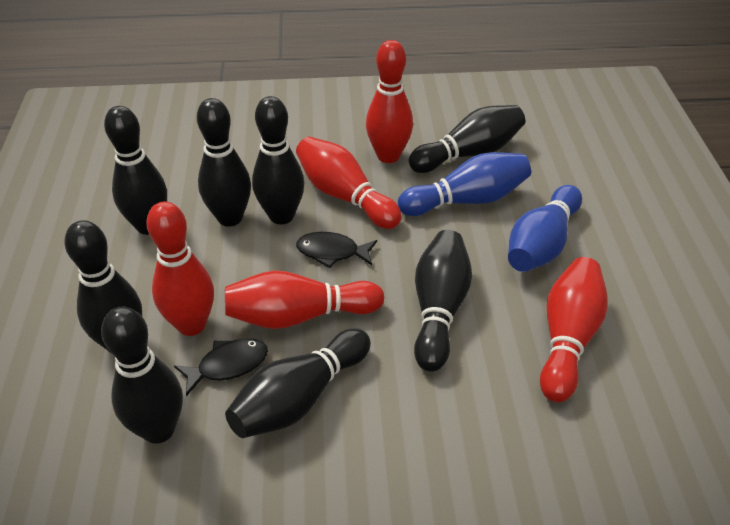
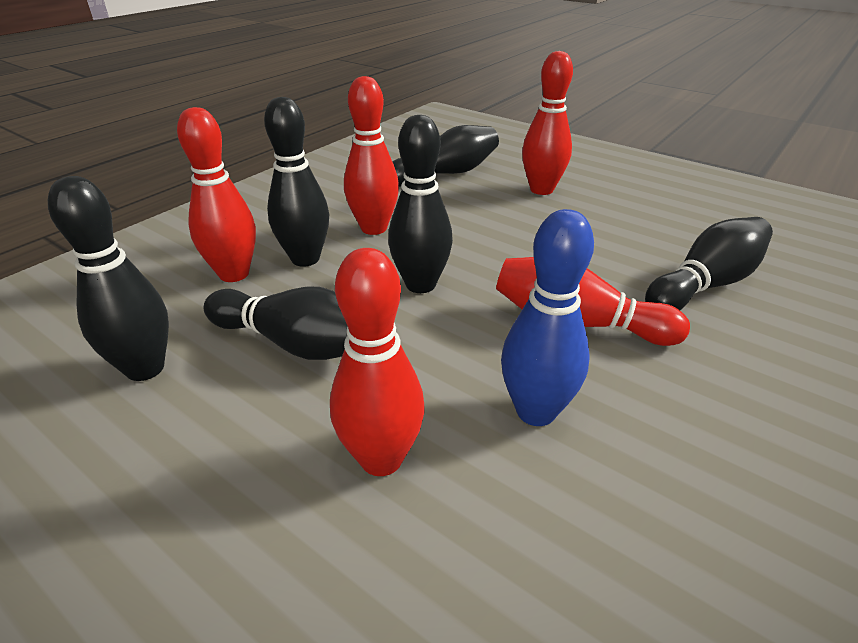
black bowling pin: [65,220,142,354] [101,307,183,444] [104,106,167,235] [197,98,251,227] [225,328,371,438] [252,96,304,224] [408,105,525,173] [414,230,472,372] = 8 -> [48,176,169,381] [204,286,347,360] [264,97,329,267] [388,115,453,293] [393,125,499,187] [645,217,773,310] = 6
black fish: [174,338,268,396] [296,232,377,268] = 2 -> none = 0
blue bowling pin: [398,152,531,216] [508,185,582,272] = 2 -> [501,209,594,426] = 1

